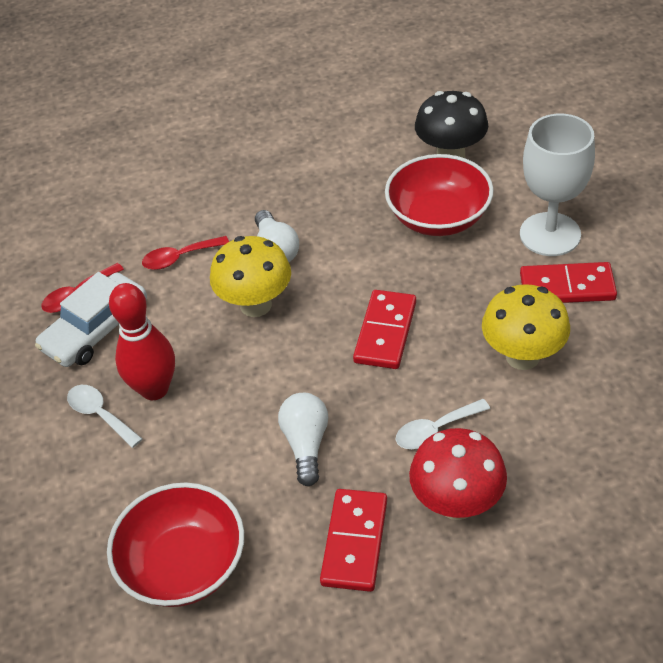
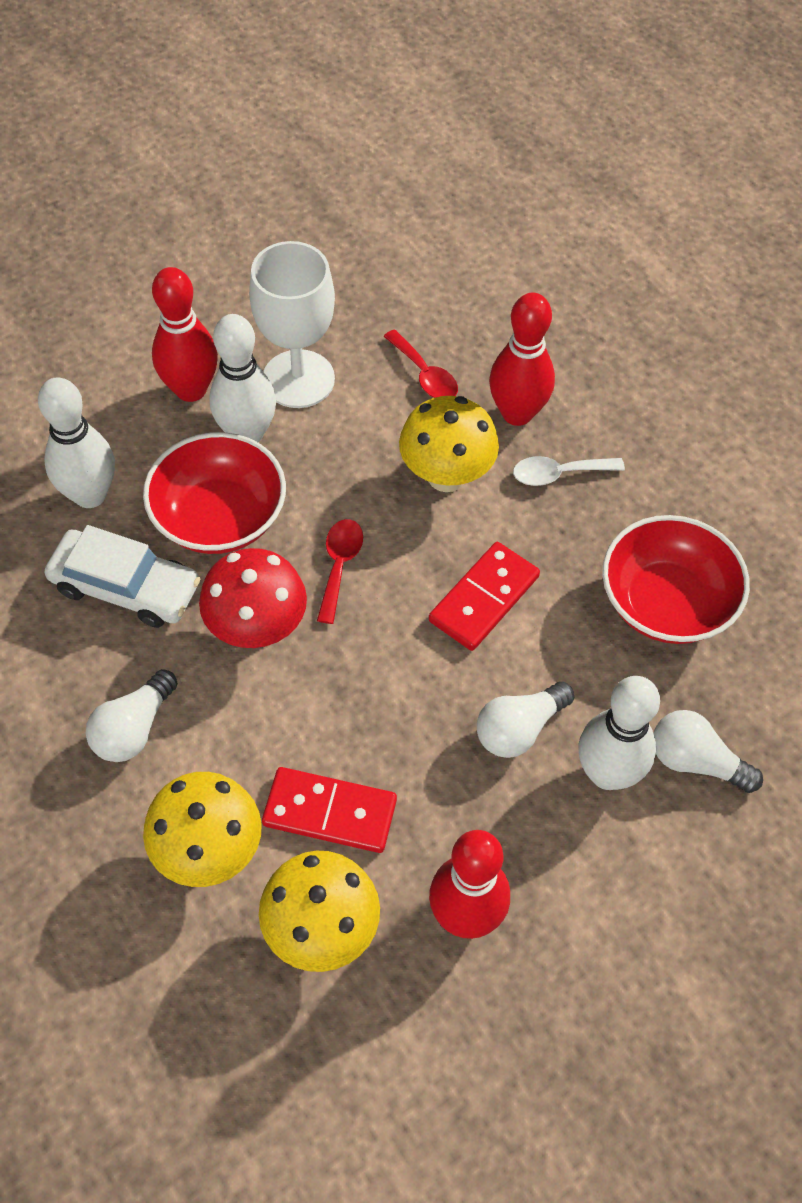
black mushroom: [415,91,488,158] = 1 -> none = 0
red bowling pin: [109,283,175,400] = 1 -> [152,267,218,402] [429,830,510,939] [489,293,555,426] = 3
red domino: [320,489,387,592] [353,290,416,369] [520,262,617,303] = 3 -> [262,767,397,853] [429,542,540,651] = 2
white bowling pin: none = 0 -> [38,377,115,508] [210,314,276,443] [578,676,660,790] = 3
white light bulb: [255,210,299,262] [278,393,329,486] = 2 -> [86,669,178,762] [477,682,574,758] [654,710,763,793] = 3
white spoon: [67,385,142,448] [396,399,490,449] = 2 -> [513,456,625,486] = 1
yellow mushroom: [210,236,291,317] [482,284,570,370] = 2 -> [143,772,262,887] [259,851,380,972] [399,396,499,492] = 3

